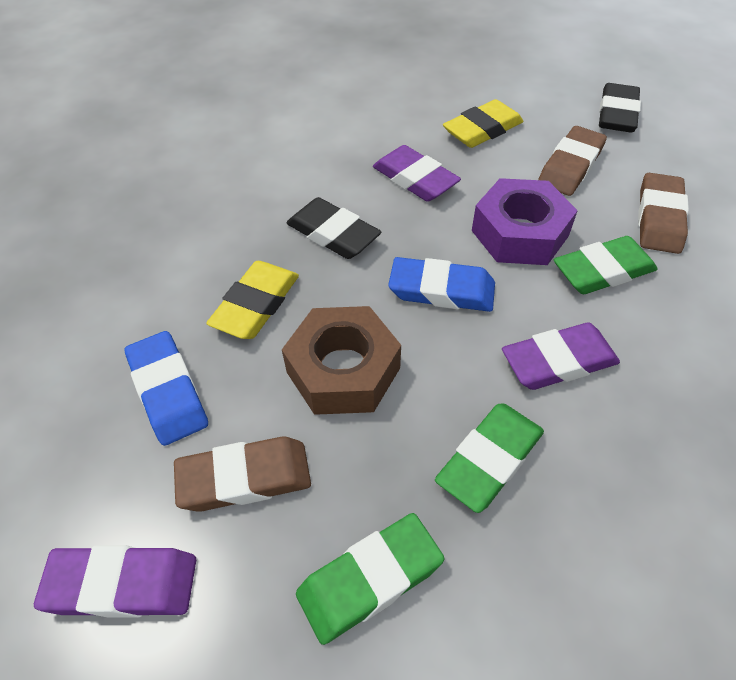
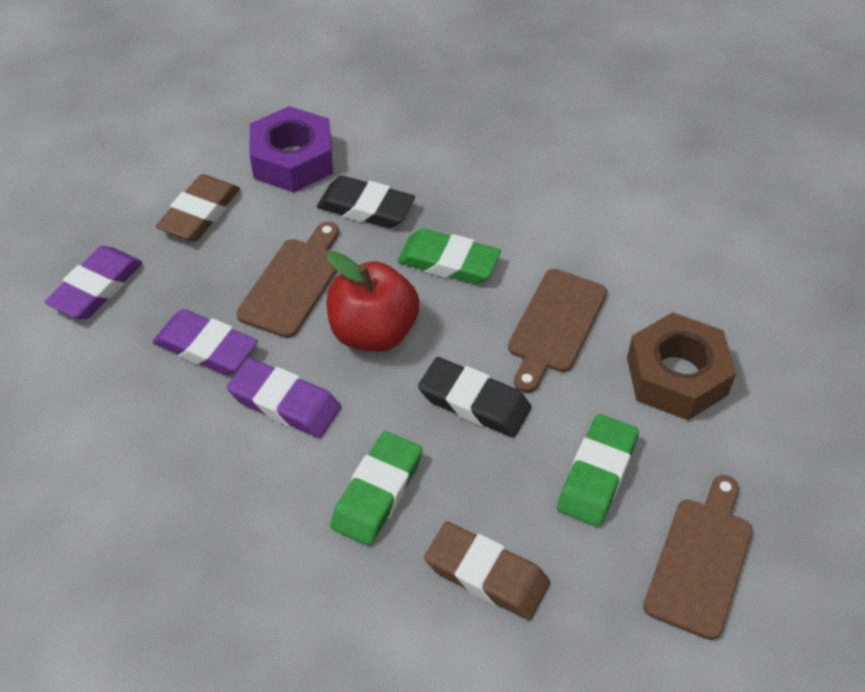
blue eraser: [124,331,208,446] [388,257,495,312] = 2 -> none = 0
brown cutting board: none = 0 -> [236,222,339,338] [508,269,607,393] [643,475,752,640] = 3
brown eraser: [174,437,311,512] [538,126,607,196] [638,173,689,254] = 3 -> [156,174,240,241] [424,522,550,620] = 2
red apple: none = 0 -> [326,251,419,352] = 1
yellow eraser: [206,261,299,339] [443,99,523,148] = 2 -> none = 0

